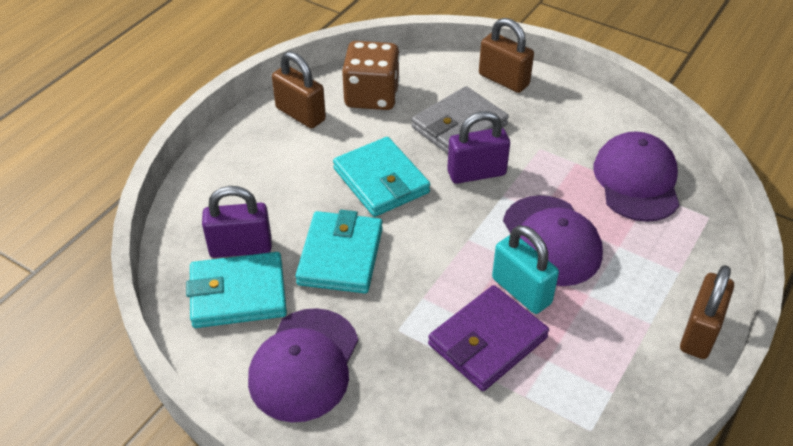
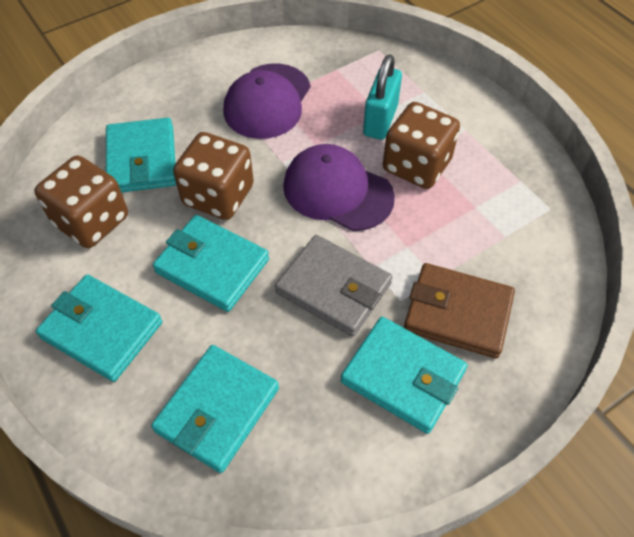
brown dice: [342,41,400,110] = 1 -> [34,155,128,248] [173,132,254,220] [383,102,460,189] = 3
brown padlock: [272,51,326,129] [479,18,534,93] [680,265,734,359] = 3 -> none = 0
brown wallet: none = 0 -> [404,263,515,358] = 1
purple cap: [248,308,358,422] [503,195,603,286] [593,131,679,222] = 3 -> [223,63,311,139] [283,144,395,231] = 2
purple padlock: [202,186,272,258] [447,111,510,184] = 2 -> none = 0
purple wallet: [428,285,549,391] = 1 -> none = 0
turquoise wallet: [186,252,287,328] [295,210,383,293] [333,137,430,217] = 3 -> [36,274,162,382] [106,118,176,193] [151,345,279,473] [153,215,269,312] [341,317,468,434] = 5

